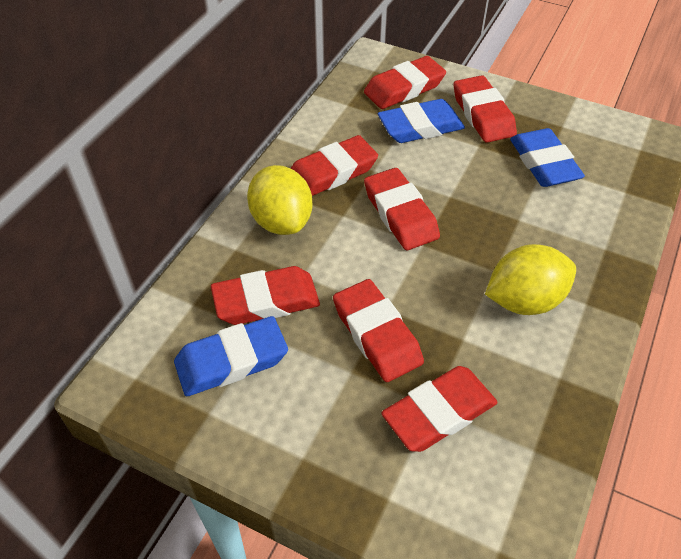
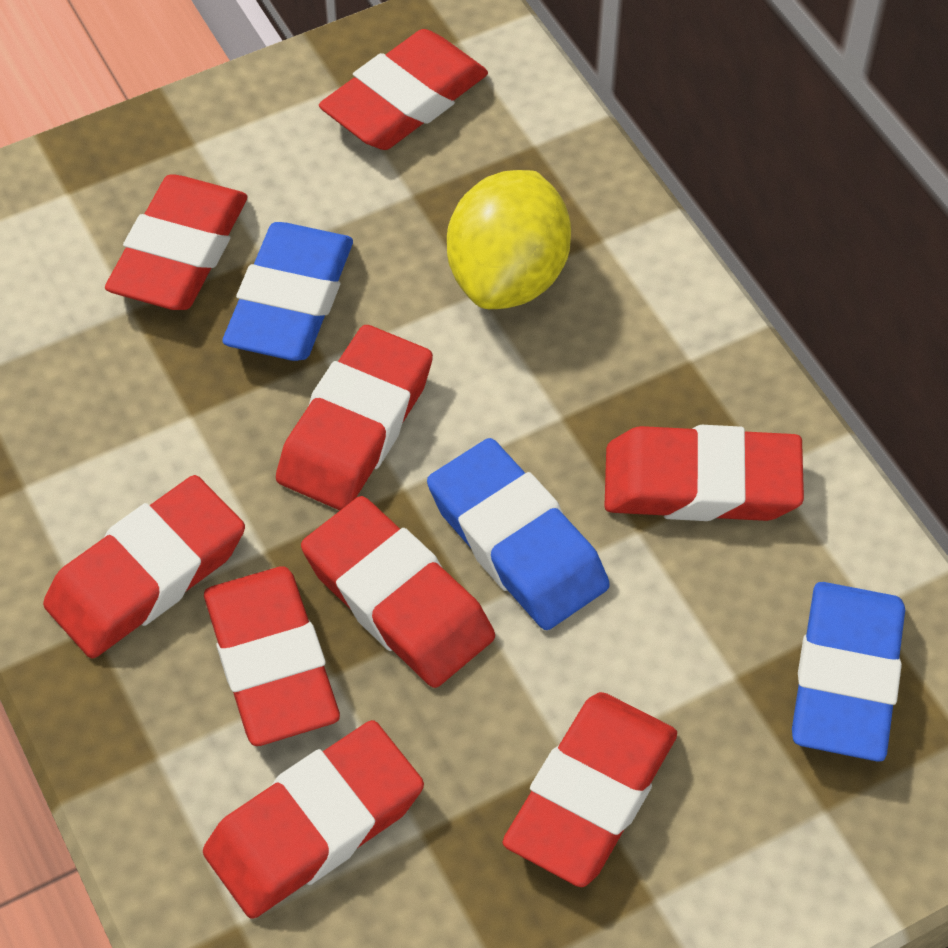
red eraser: [211,266,320,325] [290,135,378,196] [333,279,424,382] [364,56,446,109] [364,168,440,250] [381,366,498,452] [453,75,517,143] = 7 -> [43,475,245,658] [105,174,248,310] [203,720,424,919] [204,566,340,746] [276,325,433,510] [301,496,495,688] [319,29,488,150] [502,692,677,887] [604,425,804,521] = 9
yellow lemon: [247,165,313,235] [485,244,576,315] = 2 -> [447,170,571,309] = 1

